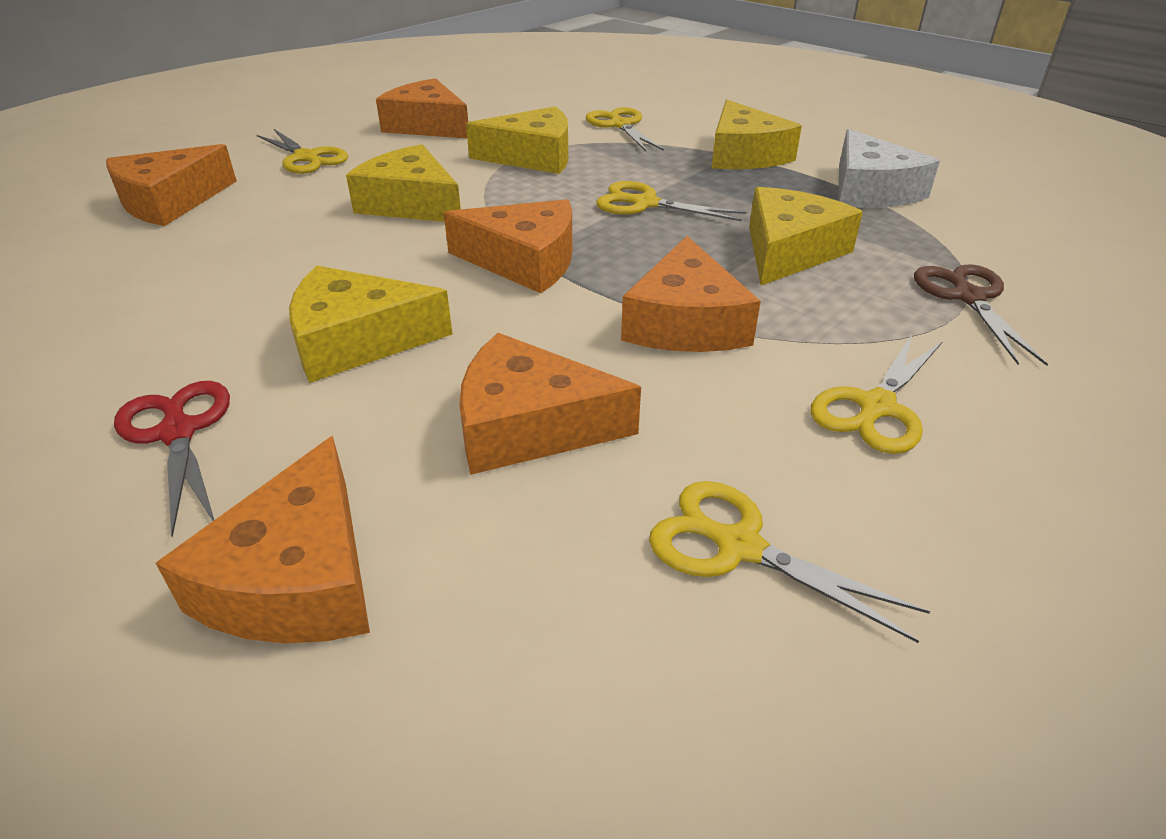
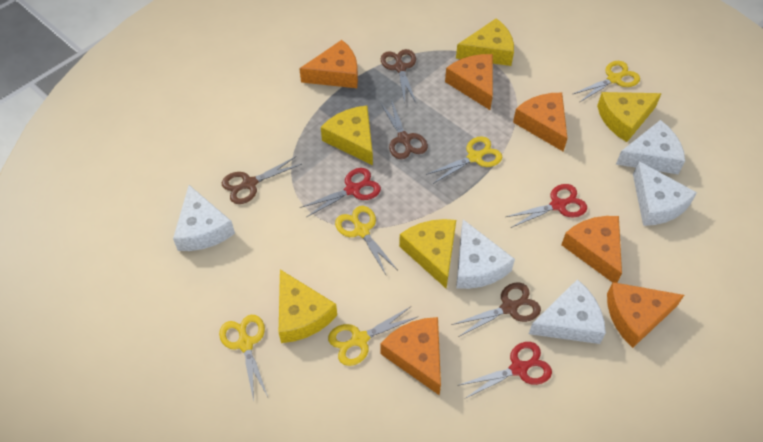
brown scissors: [914,264,1048,366] = 1 -> [222,156,302,204] [381,49,416,103] [381,99,428,159] [452,283,541,337] = 4
red scissors: [114,381,230,538] = 1 -> [300,168,381,217] [459,342,552,399] [506,184,587,228] = 3
white cheese: [838,129,940,208] = 1 -> [173,185,235,251] [456,220,515,289] [529,279,606,344] [616,120,685,174] [633,161,697,226] = 5

